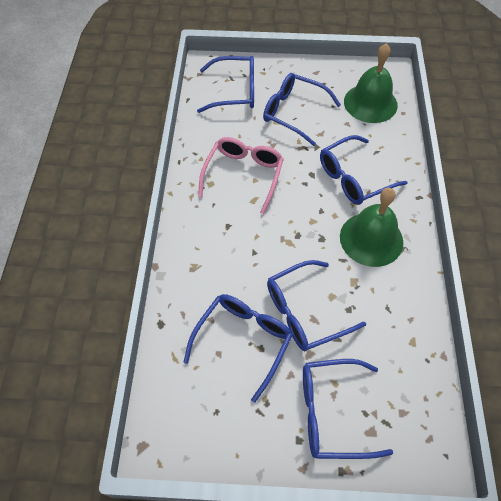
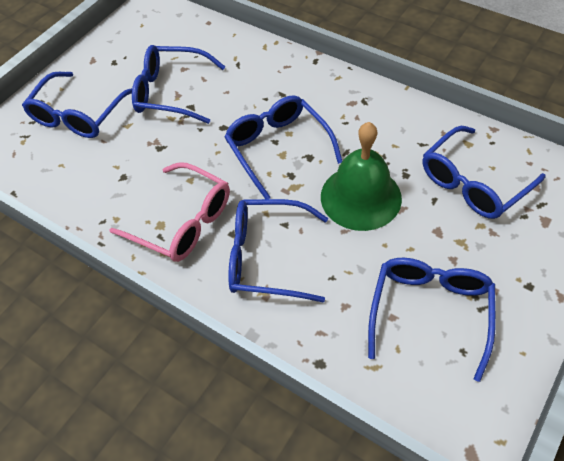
green bell: [340,188,403,267] [344,43,398,123] = 2 -> [321,122,402,231] = 1

